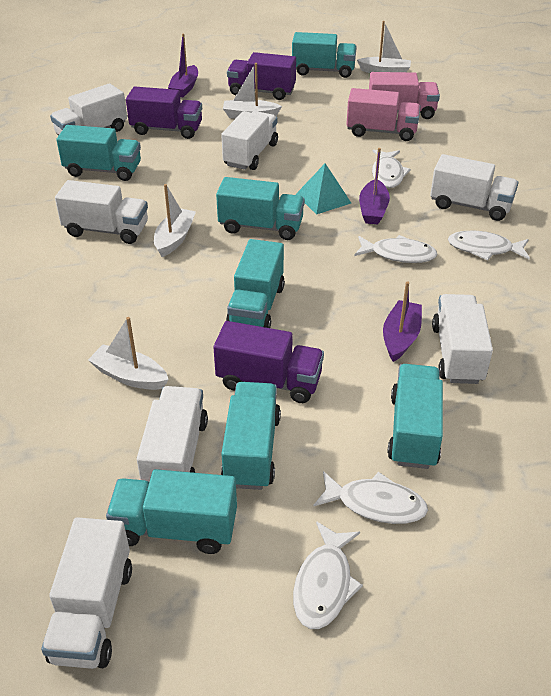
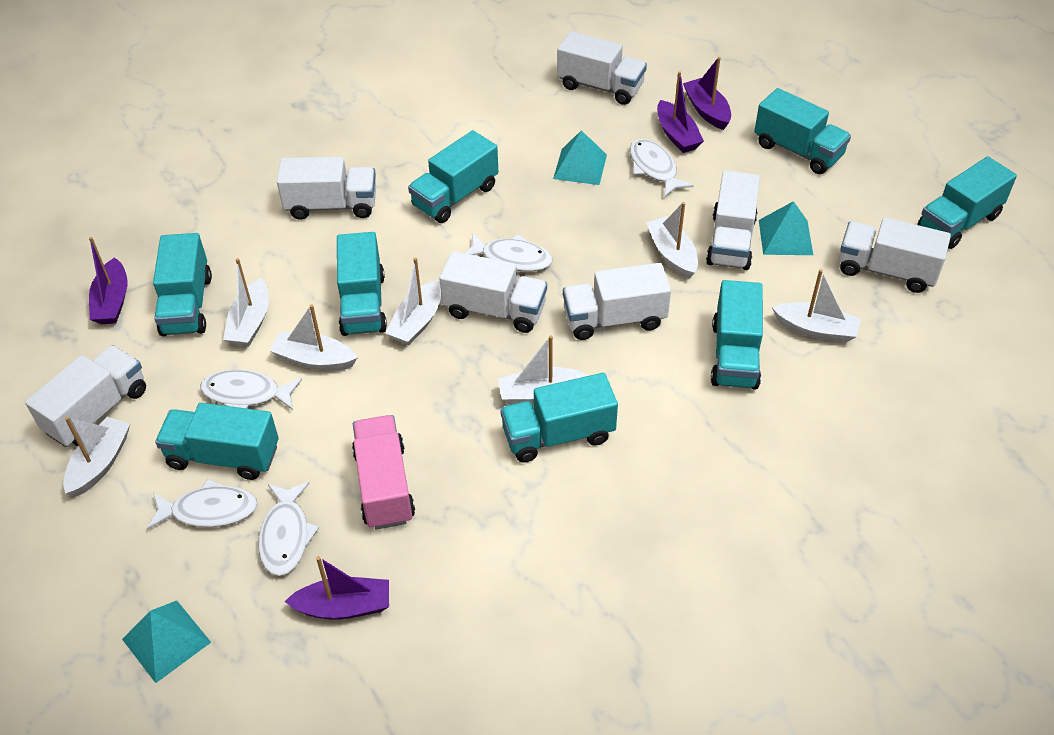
pink truck: [346,88,421,141] [369,72,440,119] = 2 -> [352,415,415,530] = 1
purple boat: [168,34,198,97] [359,148,390,224] [383,281,422,362] = 3 -> [89,237,128,324] [285,556,389,620] [657,72,704,153] [683,57,731,130] = 4
purple truck: [126,87,202,139] [213,321,324,403] [227,52,296,100] = 3 -> none = 0
turquoise pyramid: [296,163,351,215] = 1 -> [122,601,211,683] [553,130,607,185] [759,201,813,255] = 3
turquoise truck: [56,125,141,181] [106,469,237,554] [216,177,305,240] [221,382,281,490] [226,239,285,328] [292,32,357,78] [387,364,443,469] = 7 -> [153,233,212,336] [155,403,279,480] [337,232,387,336] [408,130,498,223] [500,373,618,463] [711,280,763,390] [754,88,851,174] [917,156,1017,249] = 8
white boat: [88,317,169,390] [154,184,196,257] [223,63,282,119] [357,21,411,73] = 4 -> [63,417,130,497] [223,258,269,347] [270,304,358,371] [385,258,441,345] [498,335,589,405] [646,202,698,279] [772,269,861,343] = 7

